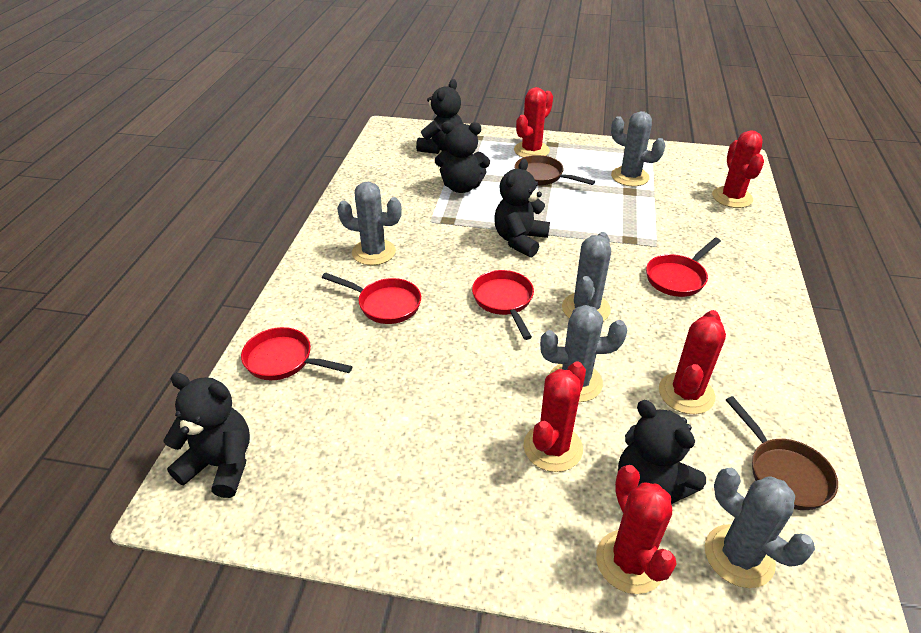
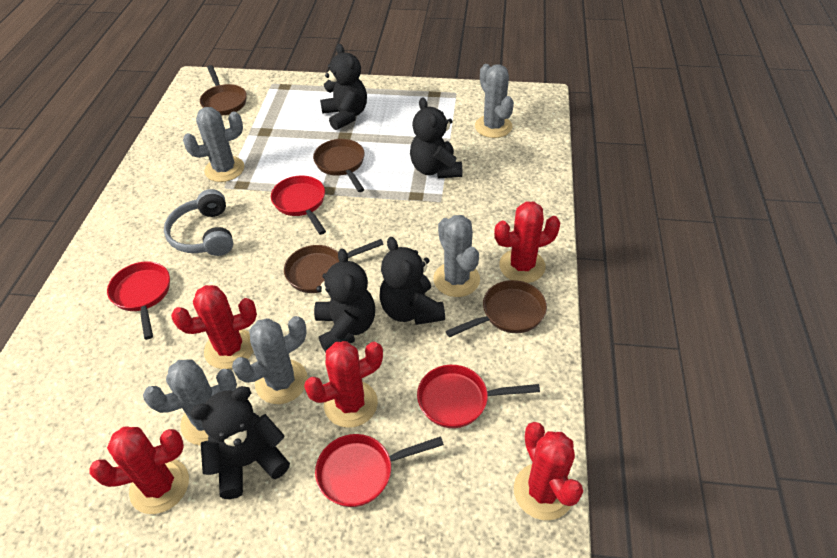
brown pan: [514,155,595,185] [726,396,838,510] = 2 -> [200,65,247,116] [284,239,384,293] [313,139,365,192] [446,280,547,337] = 4
grey headphones: none = 0 -> [164,189,233,256] = 1

